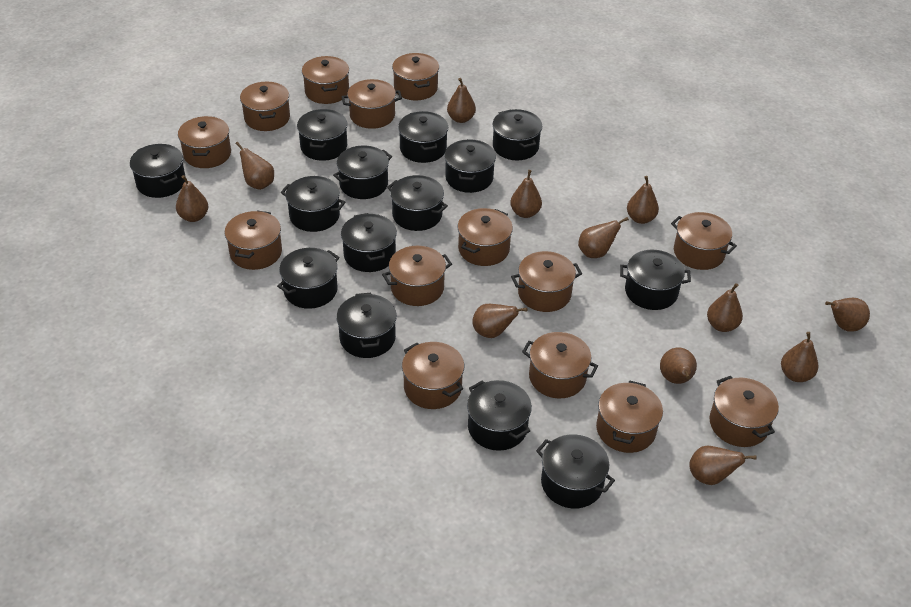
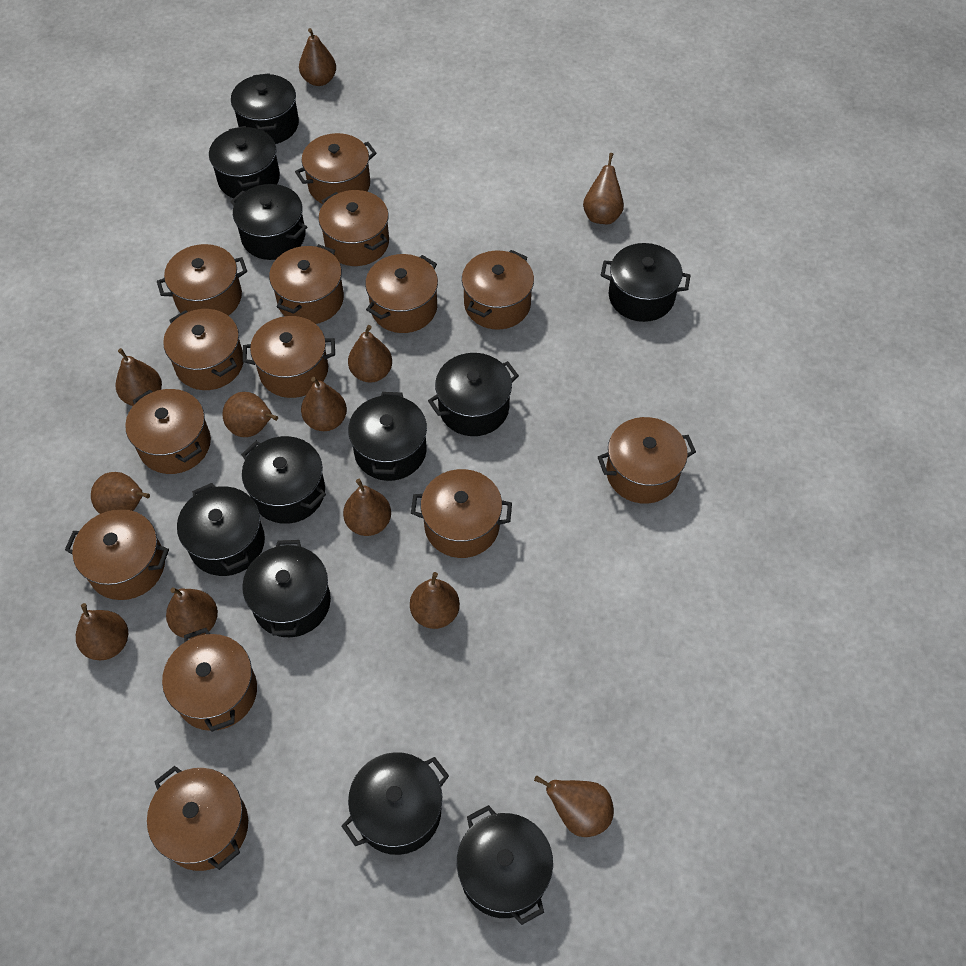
black pot: [130,144,186,198] [277,248,340,309] [281,176,345,232] [297,109,347,161] [333,146,392,199] [336,293,397,358] [341,213,397,272] [387,175,448,231] [398,111,448,163] [444,139,496,193] [467,380,532,451] [492,109,542,160] [536,434,615,509] [620,250,691,310] = 14 -> [177,483,265,576] [209,126,280,198] [231,73,299,144] [231,184,307,260] [241,436,326,524] [242,540,331,637] [342,752,449,855] [348,392,427,481] [428,353,519,436] [457,805,553,925] [601,243,691,322] = 11

